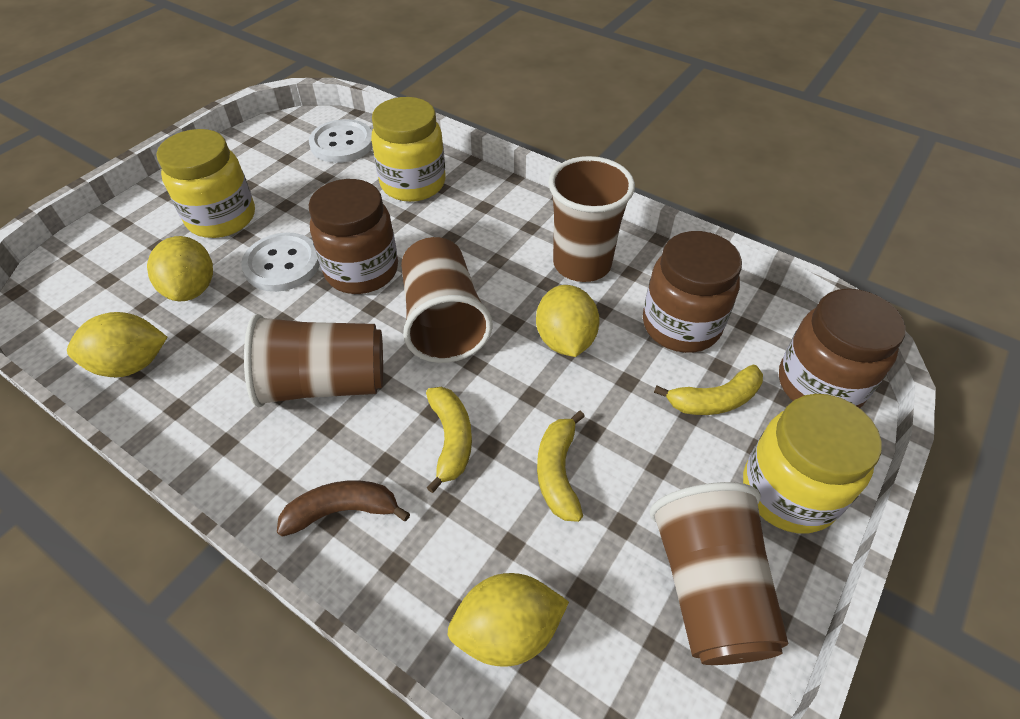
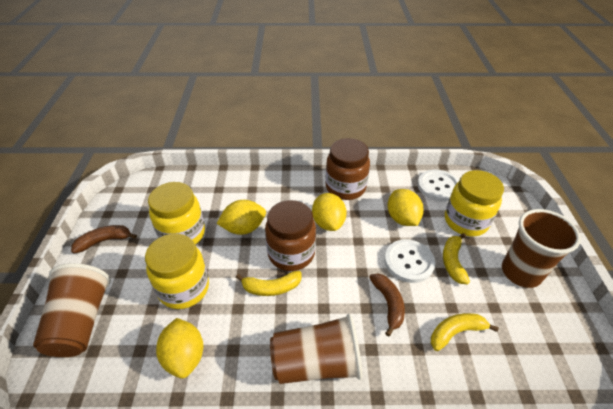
brown banana: [277,481,410,537] = 1 -> [71,225,137,254] [369,273,405,336] = 2
brown cup: [244,314,383,408] [401,237,493,363] [548,156,635,282] [650,482,789,665] = 4 -> [33,263,111,357] [270,314,362,384] [502,209,581,288] = 3
brown jar: [309,179,398,294] [643,231,742,353] [779,289,906,408] = 3 -> [265,200,316,271] [325,138,370,200] = 2

